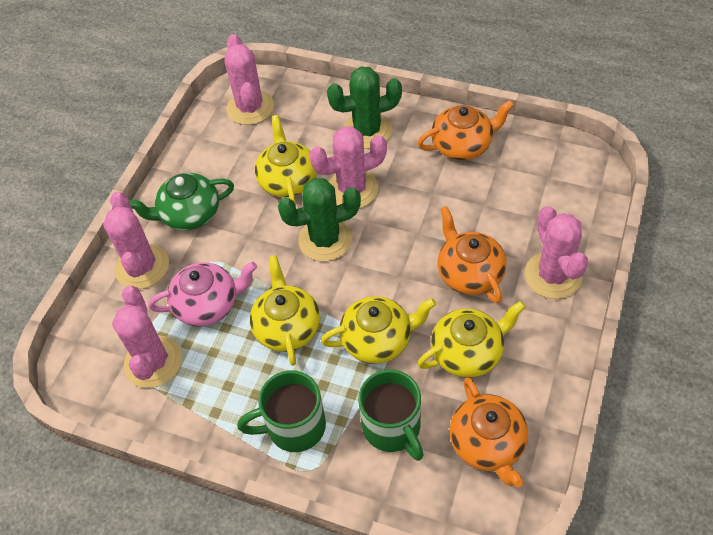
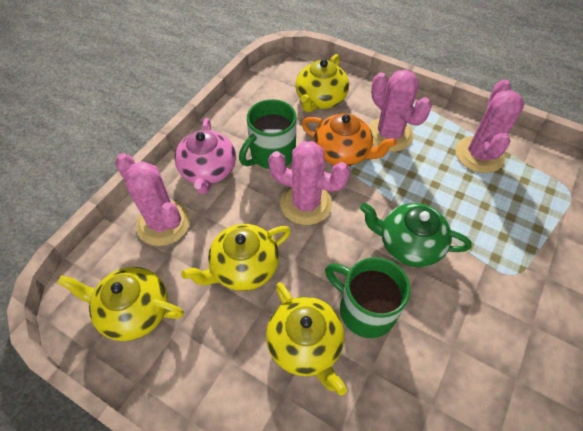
green cactus: [278,178,361,261] [327,67,402,149] = 2 -> none = 0
orange teapot: [417,100,514,160] [437,206,506,303] [450,377,528,488] = 3 -> [302,113,397,166] = 1
pink cactus: [103,192,169,289] [112,286,182,388] [225,34,274,125] [309,126,387,208] [525,206,588,299] = 5 -> [115,153,190,246] [268,141,350,225] [369,70,432,152] [455,79,524,173] = 4

